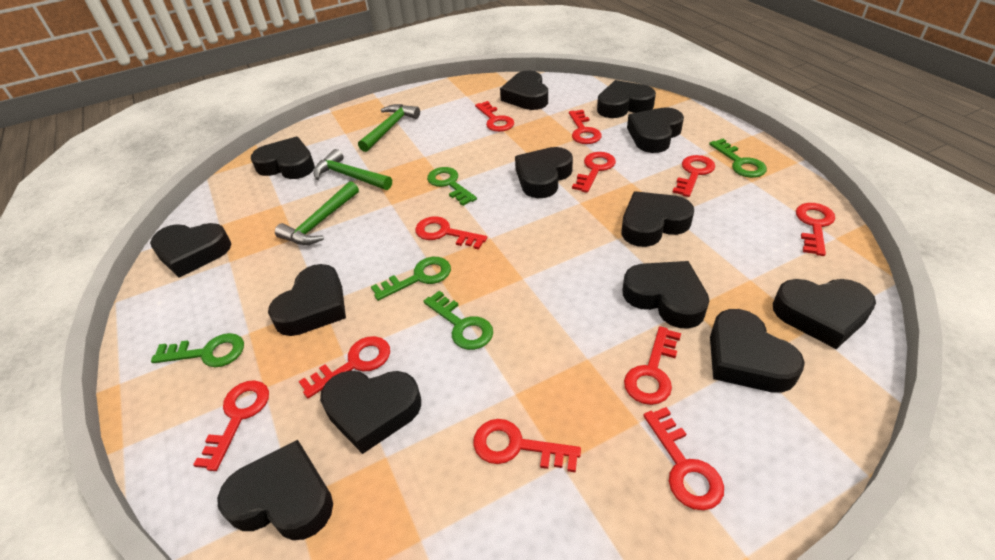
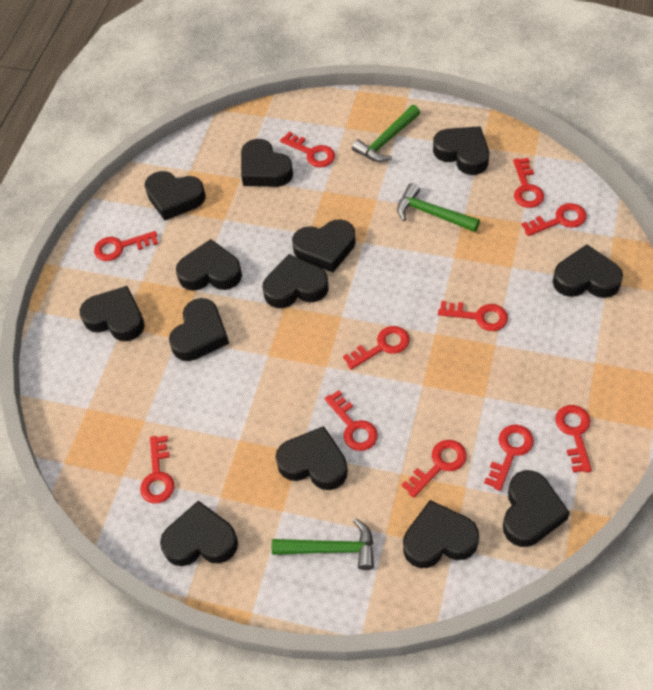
green key: [151,333,244,367] [371,257,451,301] [423,291,493,350] [427,167,477,206] [709,139,767,178] = 5 -> none = 0

